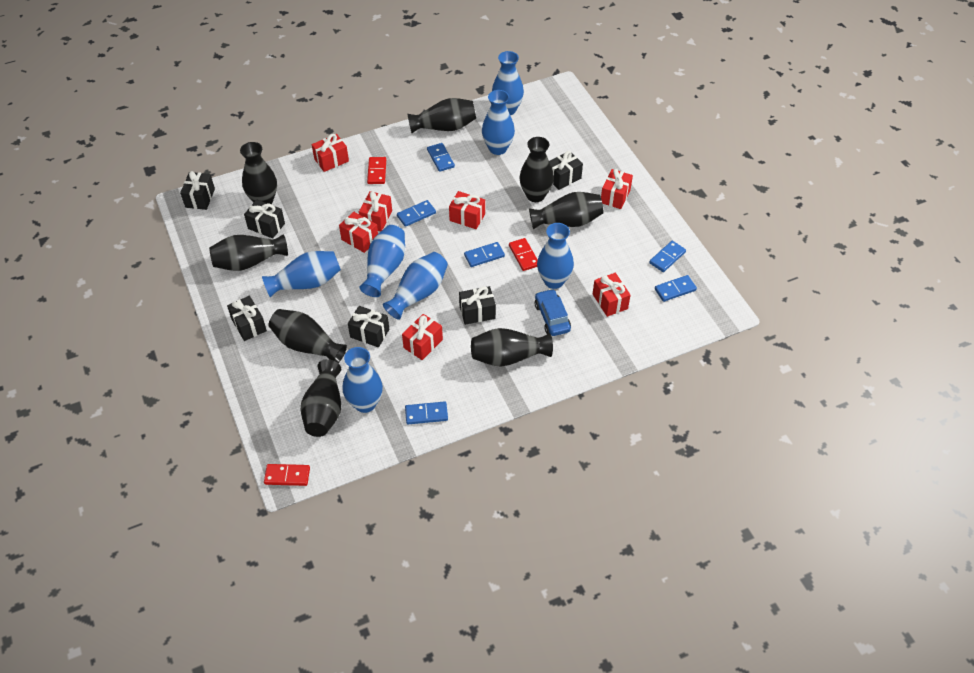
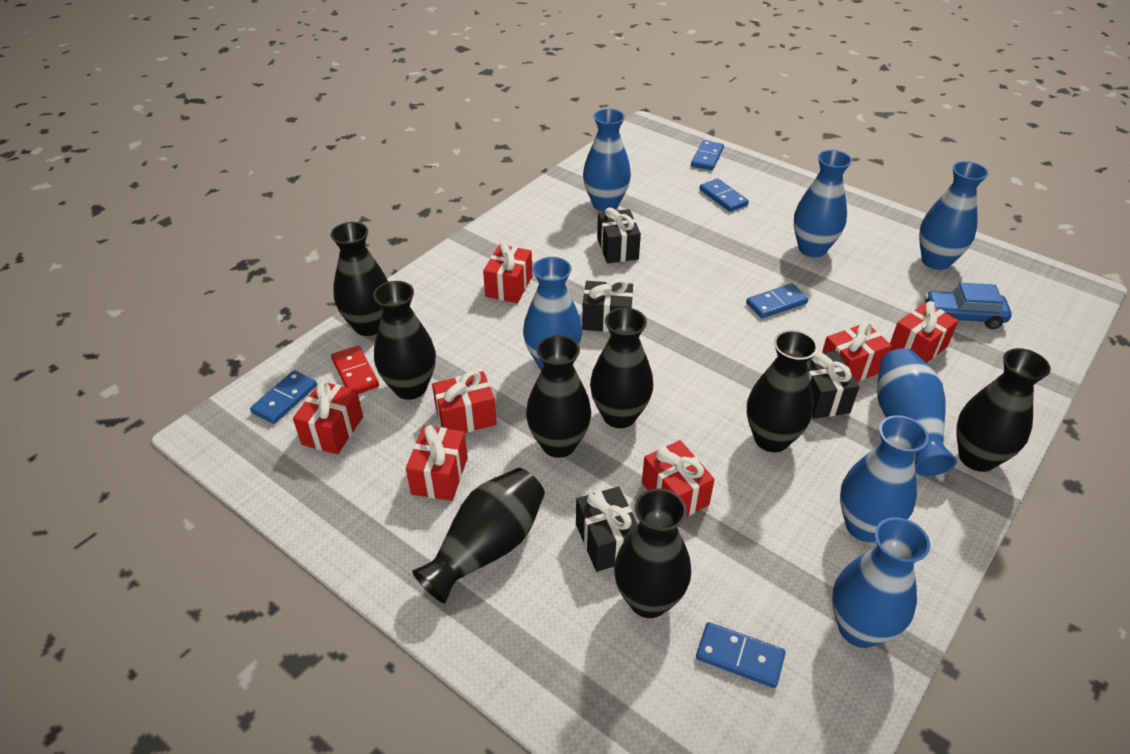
black gift: [180,171,215,210] [227,296,267,341] [244,199,285,239] [348,306,389,348] [459,286,496,325] [549,151,583,190] = 6 -> [576,487,638,572] [582,279,633,332] [597,207,641,263] [807,351,859,419] = 4
blue domino: [397,200,436,227] [405,401,448,424] [427,143,455,172] [464,242,505,267] [649,241,686,272] [655,275,697,302] = 6 -> [250,370,317,424] [691,140,724,170] [696,622,786,688] [700,178,749,212] [746,283,808,318] = 5
red domino: [264,464,310,486] [367,157,386,184] [509,238,538,271] = 3 -> [331,346,379,394] = 1

